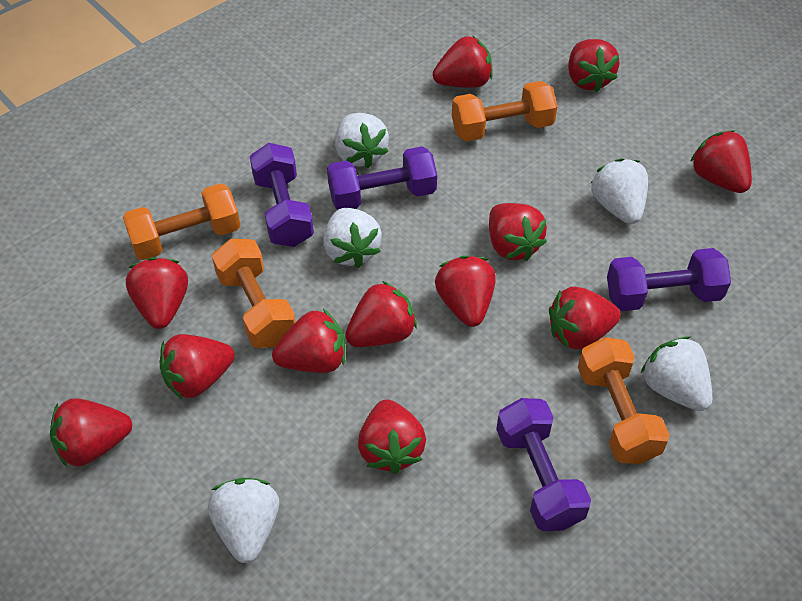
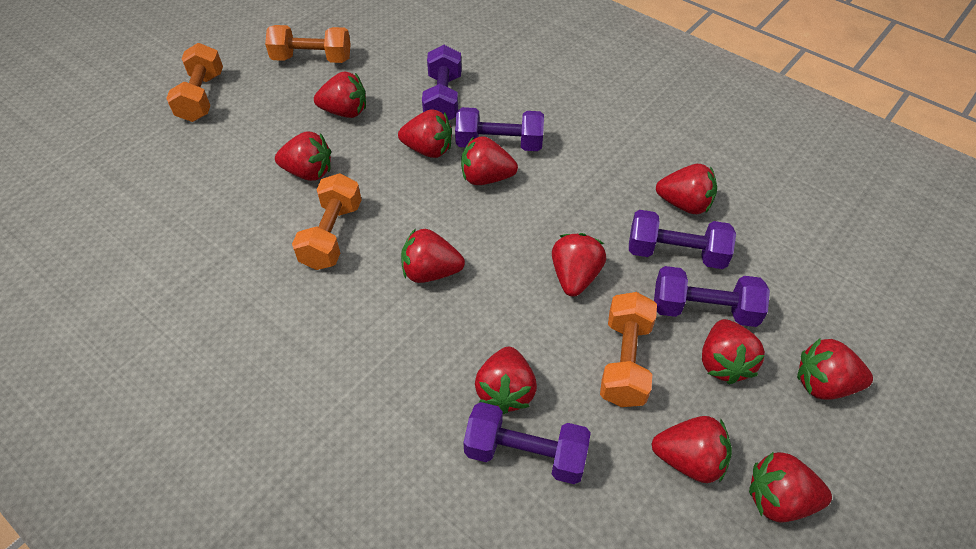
purple dumbbell: [250,143,314,247] [327,146,437,210] [496,398,591,531] [607,248,731,311] = 4 -> [422,45,462,120] [455,107,544,151] [463,402,591,484] [629,210,736,269] [654,266,770,327] = 5
white strawberry: [208,478,279,563] [323,208,382,268] [335,113,389,168] [590,158,648,224] [641,336,712,411] = 5 -> none = 0

